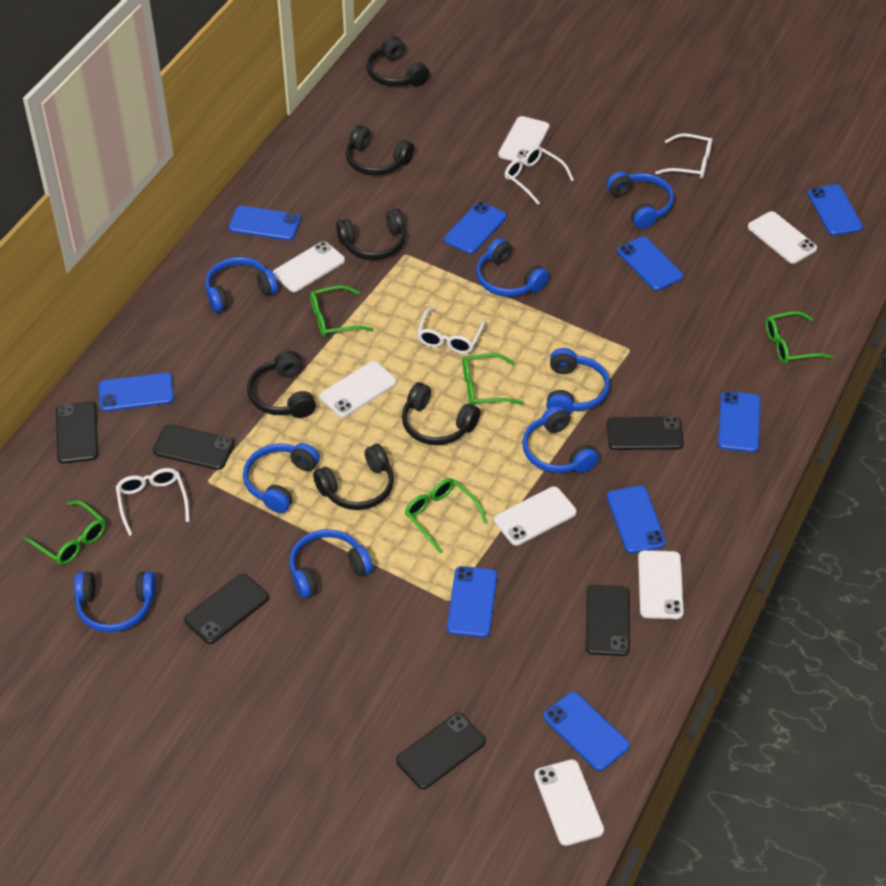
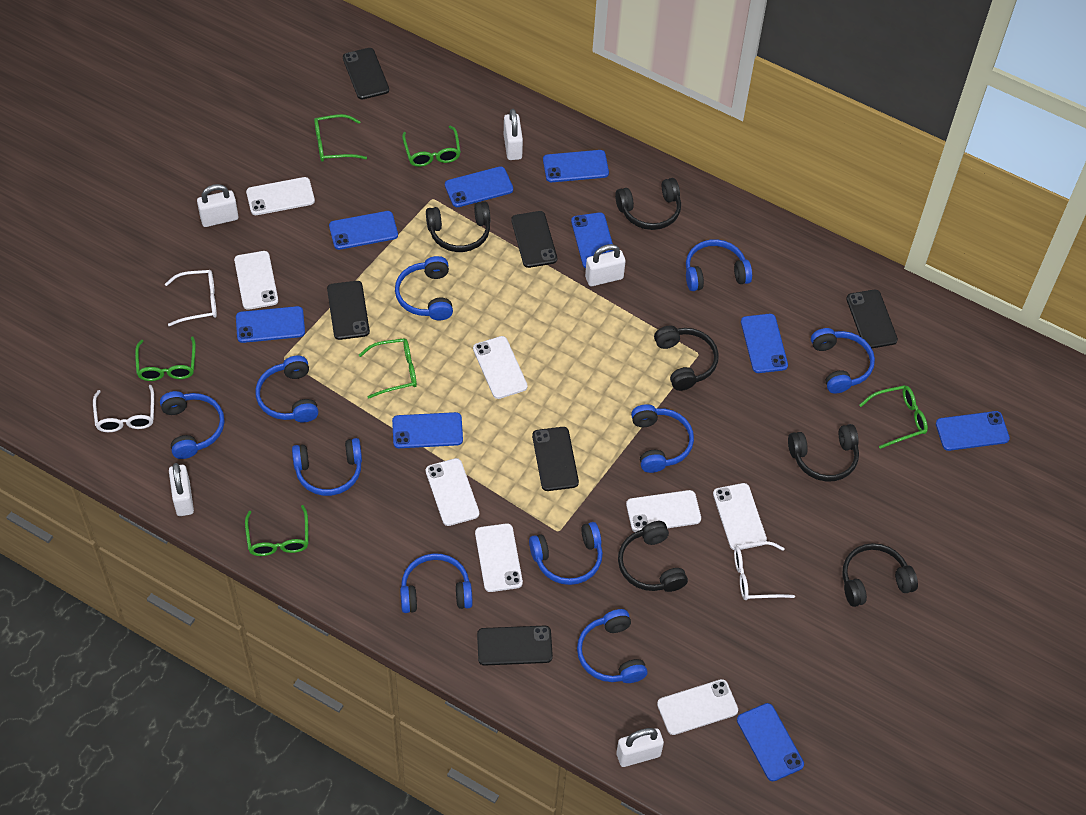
blue headphones: [74,571,156,632] [205,257,278,313] [243,443,320,513] [289,529,373,599] [476,238,549,297] [522,405,599,473] [546,348,610,414] [607,171,674,229] = 8 -> [160,391,225,459] [255,356,318,422] [292,438,362,496] [395,256,453,320] [400,553,473,613] [529,522,603,585] [577,609,648,683] [631,404,694,473] [686,239,752,291] [811,328,875,394] = 10
green glasses: [23,500,106,565] [310,285,374,337] [405,478,488,554] [463,353,524,406] [765,311,833,364] = 5 -> [135,336,196,381] [245,505,309,556] [314,114,367,162] [359,338,417,399] [402,125,461,167] [859,385,928,449] = 6
white glasses: [116,468,190,536] [417,307,486,354] [504,146,574,205] [655,133,713,179] = 4 -> [93,385,154,432] [165,270,217,326] [734,541,795,600] = 3
white padlock: none = 0 -> [169,463,194,516] [197,184,238,227] [504,109,523,160] [585,244,626,286] [616,728,664,767] = 5
white phone: [273,241,345,292] [320,361,397,418] [494,487,577,546] [498,116,550,164] [534,759,604,846] [638,550,684,619] [748,211,817,264] = 7 -> [234,251,278,310] [246,177,315,215] [426,458,479,526] [473,336,528,399] [475,523,523,592] [626,490,701,532] [657,679,738,735] [713,483,767,550] = 8

